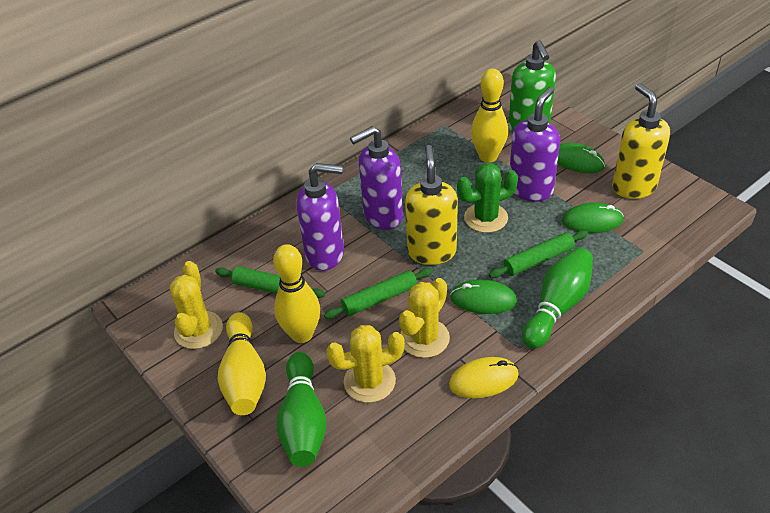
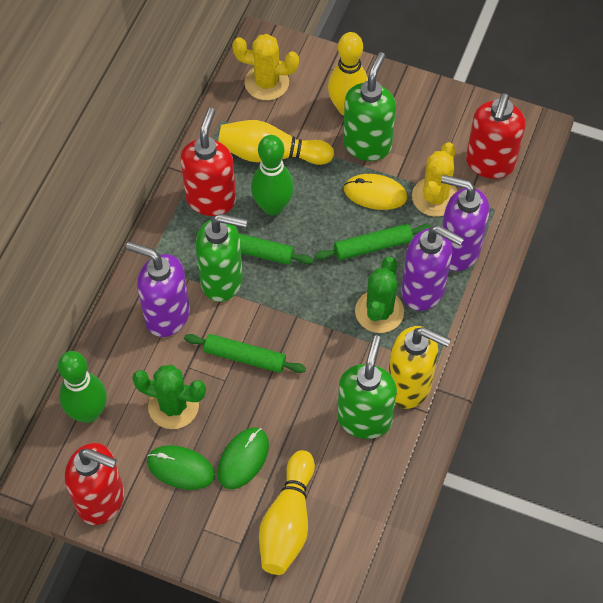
green cactus: [457,163,518,233] = 1 -> [132,365,206,429] [355,257,404,333] = 2
green mouse: [450,280,517,314] [557,143,605,173] [562,202,624,233] = 3 -> [147,445,215,490] [217,427,269,489] = 2
green soap dispenser: [508,40,556,133] = 1 -> [196,214,247,302] [337,336,397,439] [343,52,396,161] = 3
red soap dispenser: none = 0 -> [65,443,124,525] [180,108,236,216] [466,93,526,179] = 3
yellow cactus: [169,261,223,349] [326,325,405,403] [399,278,450,358] = 3 -> [232,34,299,100] [412,142,457,217] = 2
yellow soap dispenser: [405,145,458,265] [612,83,670,199] = 2 -> [388,326,451,409] = 1

